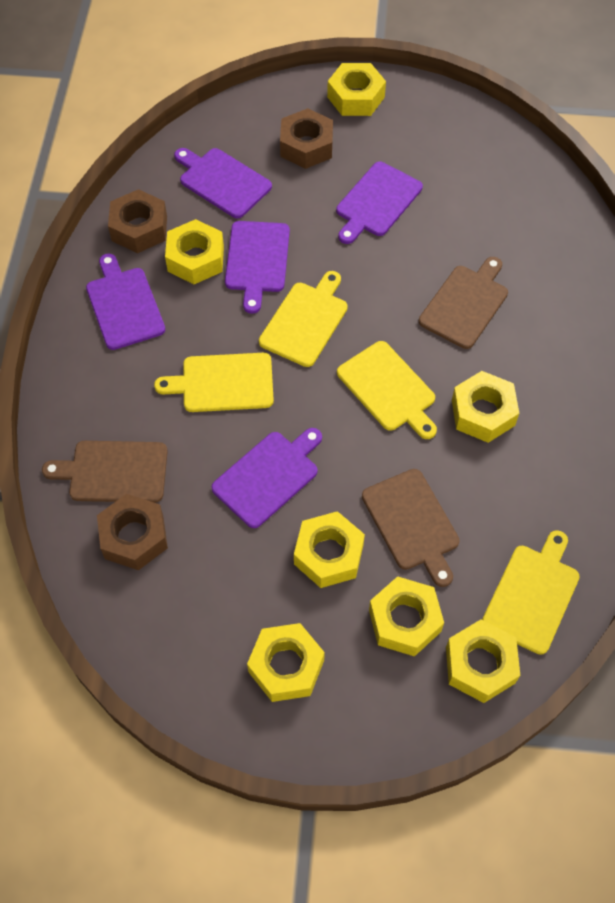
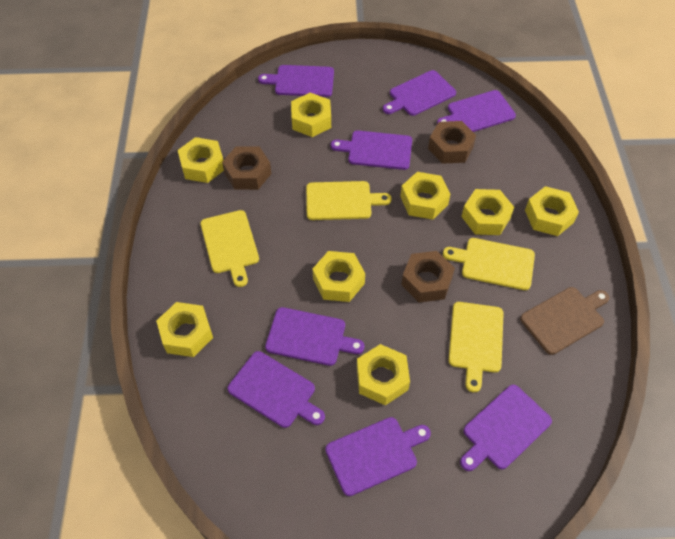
brown cutting board: [42,441,168,503] [362,469,460,587] [419,257,508,349] = 3 -> [520,287,609,355] = 1
purple cutting board: [86,254,165,350] [174,148,272,218] [211,428,322,528] [225,221,290,314] [336,162,423,244] = 5 -> [227,351,325,428] [258,65,334,97] [265,307,364,366] [325,417,431,496] [331,130,412,170] [383,70,456,116] [437,90,516,132] [460,385,552,471] = 8
yellow nut: [165,219,224,284] [247,623,325,702] [294,511,365,588] [327,63,386,116] [369,576,444,657] [446,620,520,703] [452,371,519,443] = 7 -> [156,302,213,357] [178,137,224,183] [291,93,331,137] [312,251,365,302] [357,344,410,405] [400,172,451,220] [461,189,514,235] [525,186,579,236] = 8

